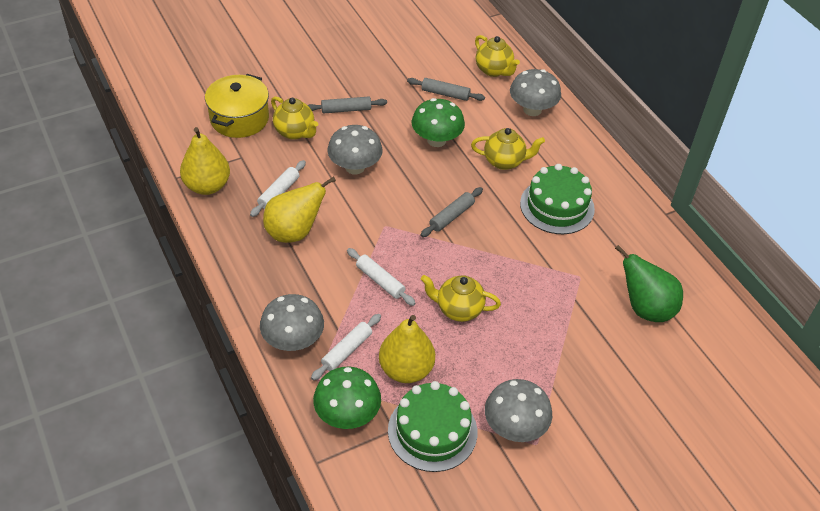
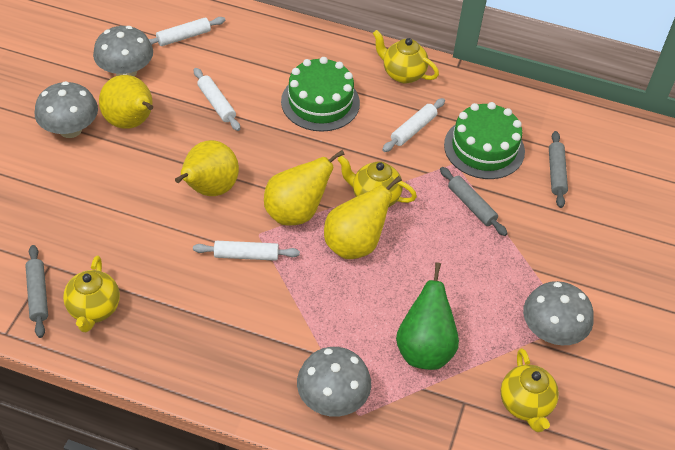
green mushroom: [313,367,381,429] [412,98,465,147] = 2 -> none = 0
white rolling pin: [250,160,306,217] [311,314,381,381] [347,248,416,306] = 3 -> [149,17,226,46] [193,241,300,261] [194,68,240,131] [382,98,445,152] = 4
yellow pear: [180,127,230,195] [263,177,336,243] [379,315,435,383] = 3 -> [99,75,153,129] [175,140,239,196] [264,150,345,226] [324,176,402,259] = 4
yellow pot: [205,74,269,138] = 1 -> none = 0

